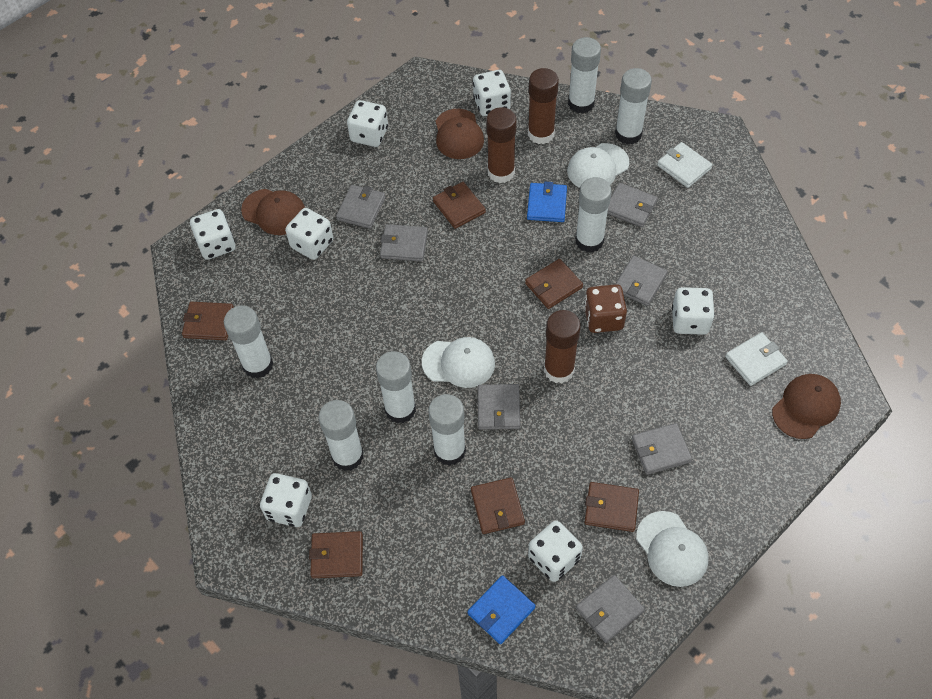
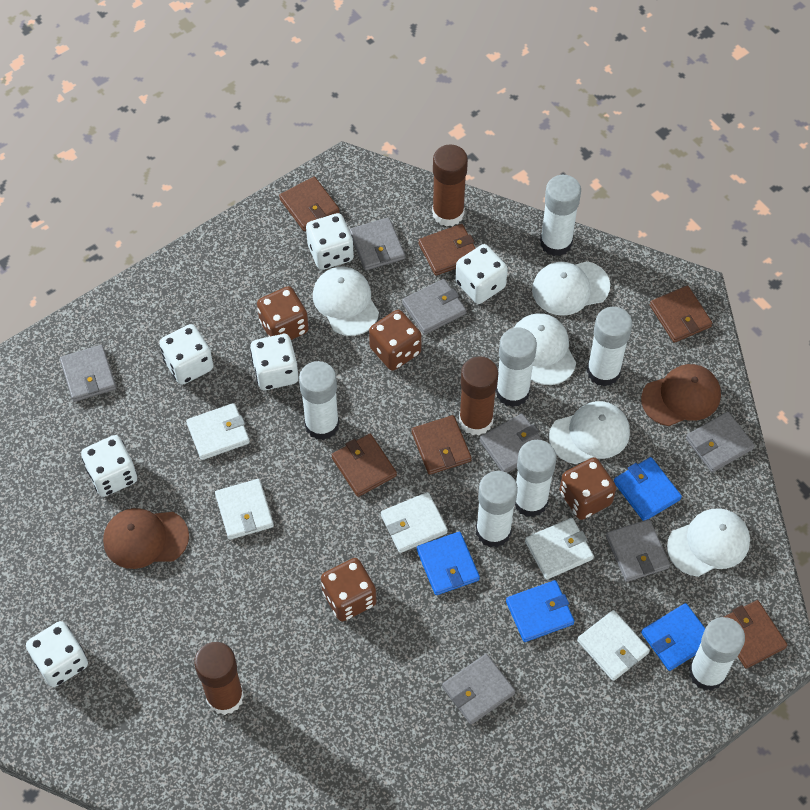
blue wallet: [467,575,535,644] [527,182,567,222] = 2 -> [417,532,480,595] [506,580,574,642] [614,457,682,521] [641,603,705,671] = 4
brown cap: [241,189,305,235] [436,109,484,159] [772,374,841,439] = 3 -> [103,508,189,569] [641,364,721,426] = 2
brown dice: [584,284,627,333] = 1 -> [257,286,309,340] [321,558,376,622] [369,310,422,371] [559,457,616,520] = 4
white cap: [422,337,495,388] [567,143,629,188] [636,511,708,587] = 3 -> [313,267,379,336] [514,313,576,385] [532,261,610,316] [549,401,630,464] [667,508,750,577] = 5
white dice: [190,209,235,260] [260,473,312,527] [285,208,333,260] [347,100,388,147] [473,70,511,116] [528,520,583,582] [672,287,715,335] = 7 -> [26,621,88,687] [81,435,137,497] [159,324,213,385] [250,334,298,390] [306,213,354,270] [455,244,508,304] = 6
white wallet: [657,142,713,188] [725,332,788,386] = 2 -> [186,403,250,460] [215,479,274,540] [381,492,448,553] [525,518,594,580] [577,610,650,681] = 5

